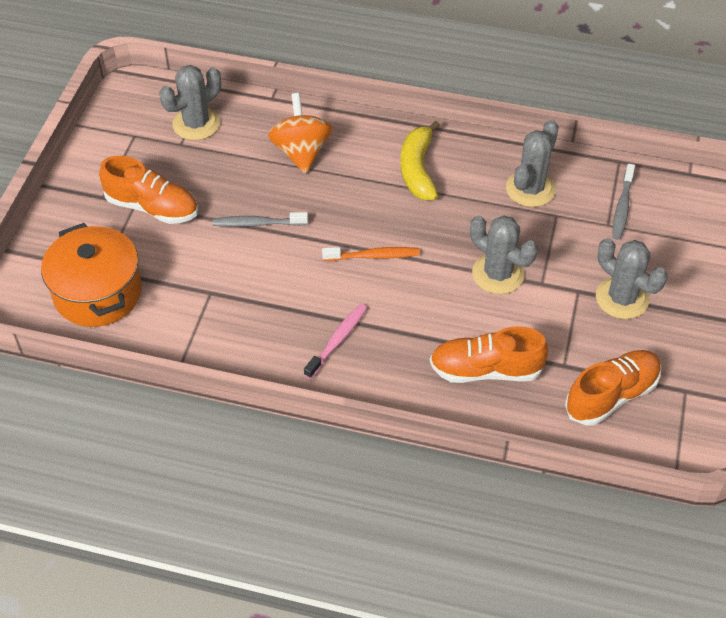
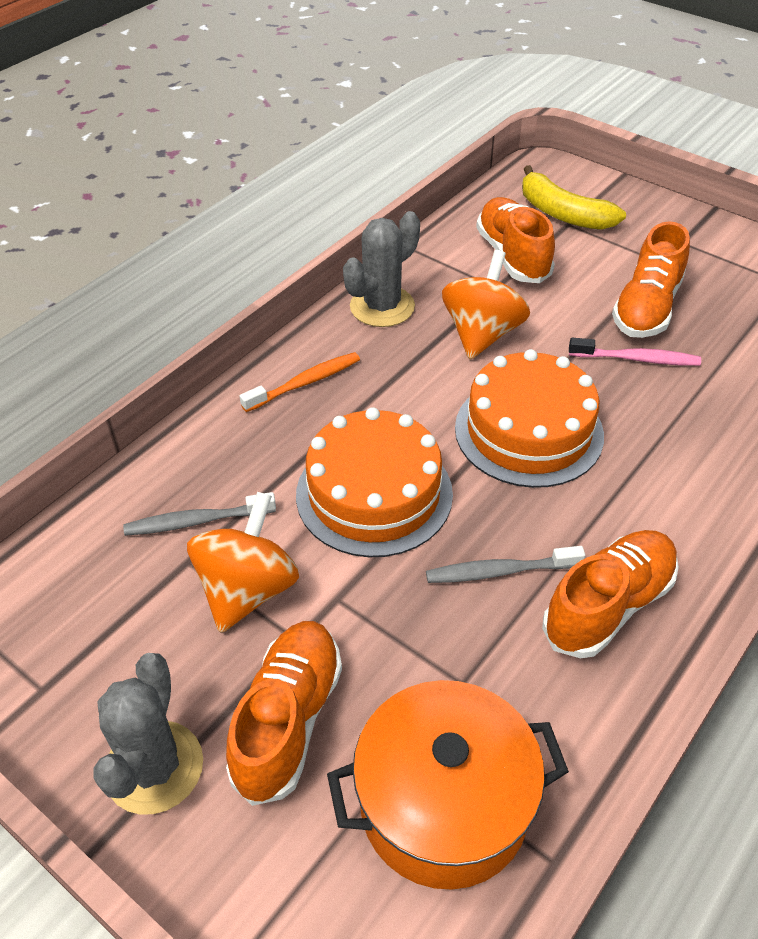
grey cactus: [159,65,221,140] [470,216,538,294] [506,120,559,207] [596,238,668,319] = 4 -> [93,653,203,815] [343,211,420,327] = 2
orange cake: none = 0 -> [296,407,453,557] [455,349,604,488] = 2
orange shoe: [99,156,198,224] [430,326,548,383] [565,350,661,426] = 3 -> [226,621,342,806] [476,197,555,283] [542,530,679,658] [612,221,690,338] = 4
orange spinning top: [268,93,332,174] = 1 -> [187,492,299,633] [442,250,530,359] = 2

